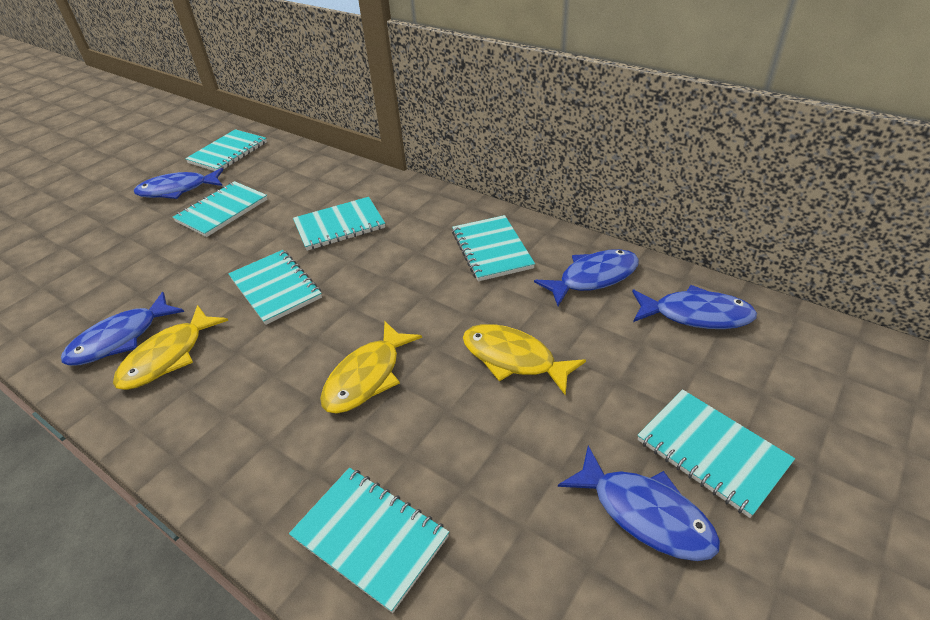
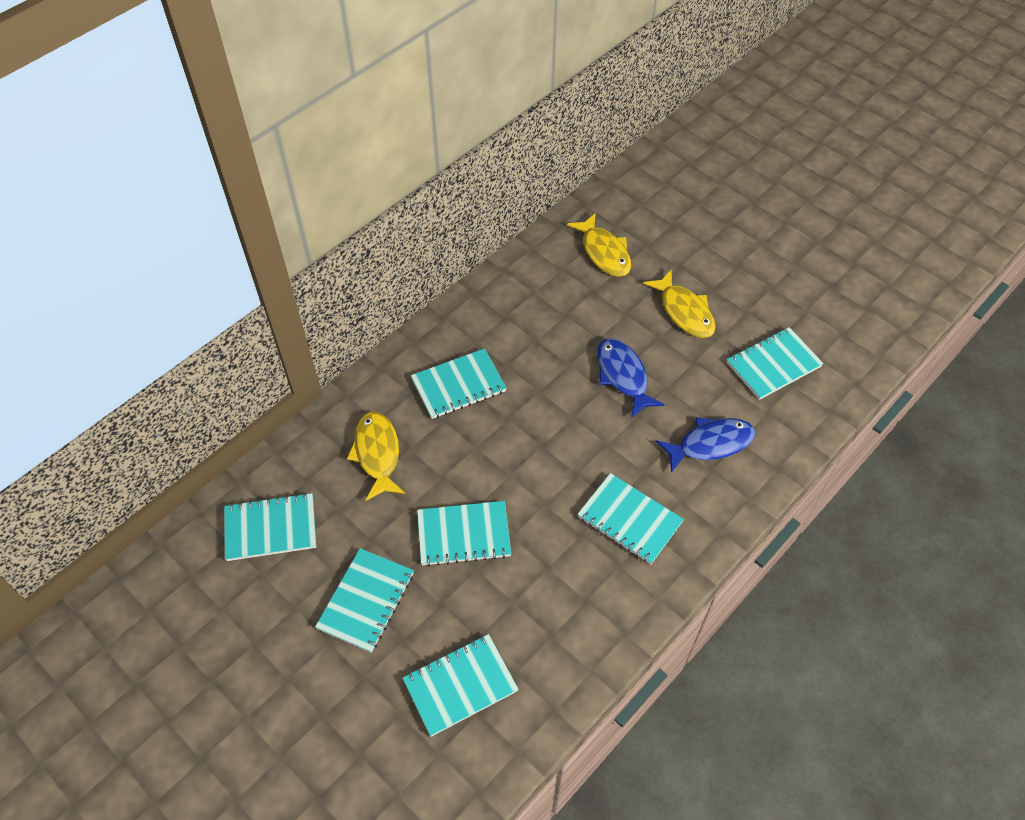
blue fish: [61,292,184,366] [134,168,223,199] [534,249,639,306] [558,446,720,561] [632,285,757,329] = 5 -> [597,338,665,418] [656,417,755,473] = 2

